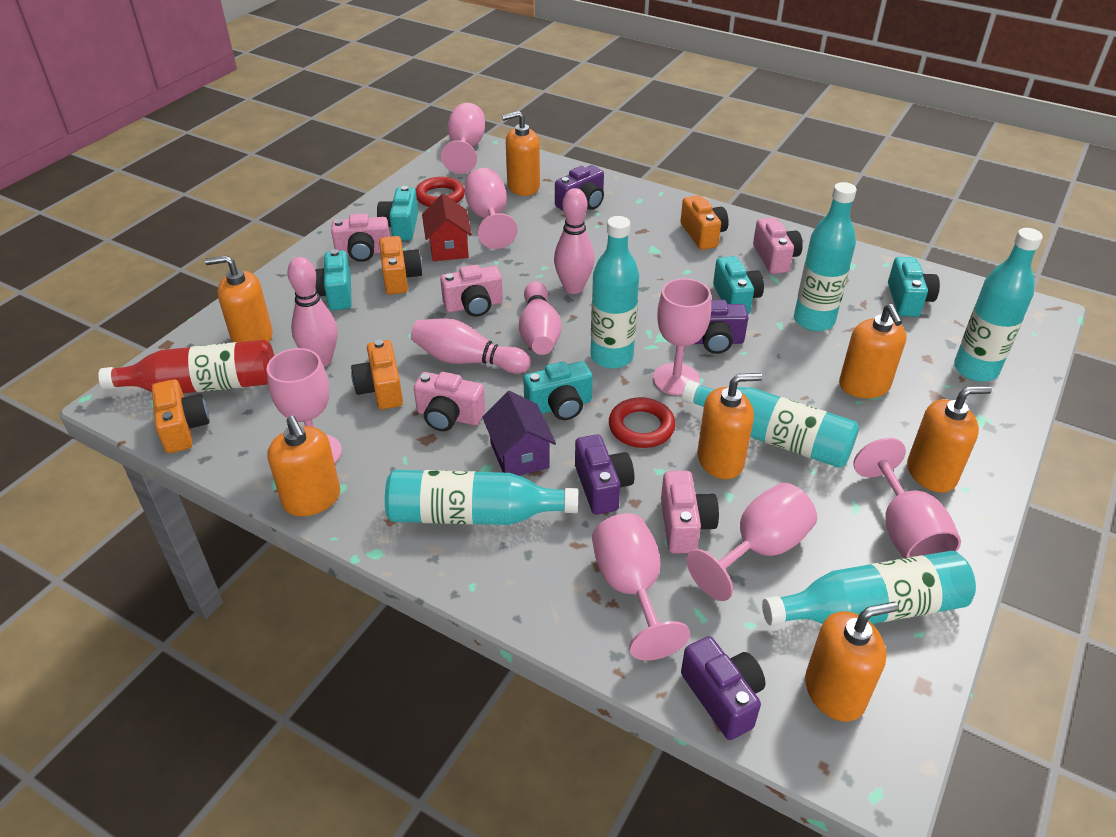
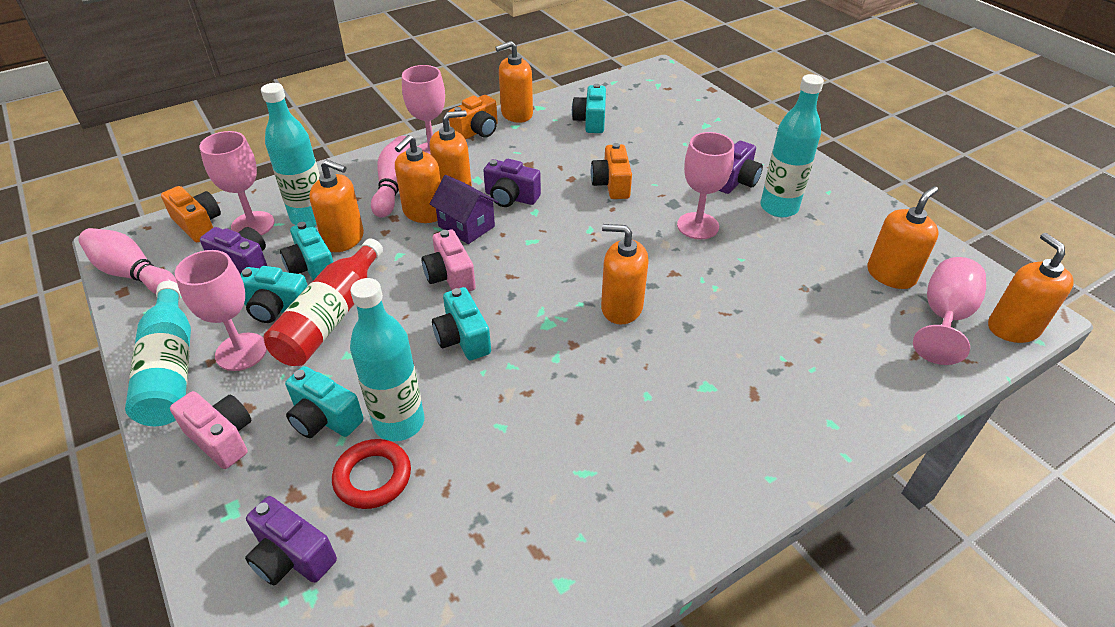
orange camera: [152,379,209,453] [351,340,403,409] [379,236,422,294] [681,195,729,250] = 4 -> [161,186,221,242] [449,95,498,140] [591,143,632,199] = 3
pink bowling pin: [287,257,338,367] [411,318,531,374] [519,281,562,355] [554,188,594,294] = 4 -> [78,228,177,294] [371,136,410,218] = 2
pink camera: [331,213,390,262] [414,372,485,431] [440,265,503,317] [661,471,719,554] [753,217,803,274] = 5 -> [170,391,252,469] [422,230,476,292] = 2
pink goblet: [267,348,342,463] [441,103,485,174] [465,168,518,249] [592,513,690,661] [653,278,711,395] [687,483,817,601] [853,438,961,558] = 7 -> [175,250,267,371] [199,131,275,235] [402,65,445,155] [677,132,734,239] [913,257,986,365] = 5
red house: [422,194,472,261] = 1 -> none = 0
red ring: [415,177,465,207] [609,397,675,448] = 2 -> [332,439,411,509] = 1
turquoise bottle: [385,470,578,525] [591,216,639,369] [682,380,859,468] [762,551,976,626] [794,182,857,331] [954,228,1043,382] = 6 -> [125,281,191,426] [261,83,320,226] [350,278,425,441] [761,74,824,217] = 4

